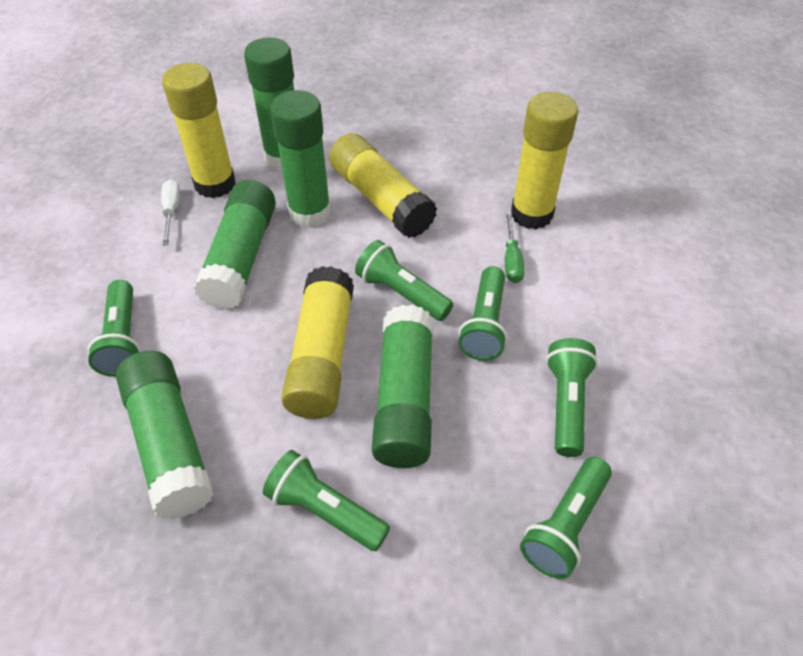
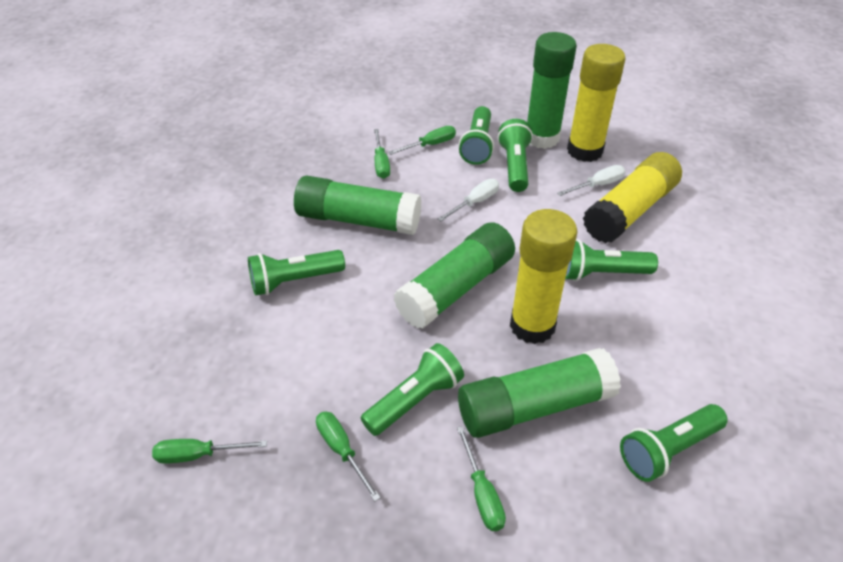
green glue stick: [116,351,214,519] [193,180,276,310] [244,37,294,171] [270,90,331,228] [372,305,433,468] = 5 -> [294,175,422,235] [394,222,515,329] [458,348,621,438] [527,32,577,149] = 4
green screwdriver: [505,212,525,283] = 1 -> [152,439,267,464] [316,411,381,501] [374,129,390,179] [388,126,456,155] [457,426,506,531] = 5
white screwdriver: [161,179,180,246] = 1 -> [438,179,499,221] [557,165,625,196] = 2
yellow glue stick: [162,63,236,198] [281,266,354,419] [329,133,437,238] [511,92,578,229] = 4 -> [510,209,578,344] [567,44,626,162] [583,152,682,243] = 3

